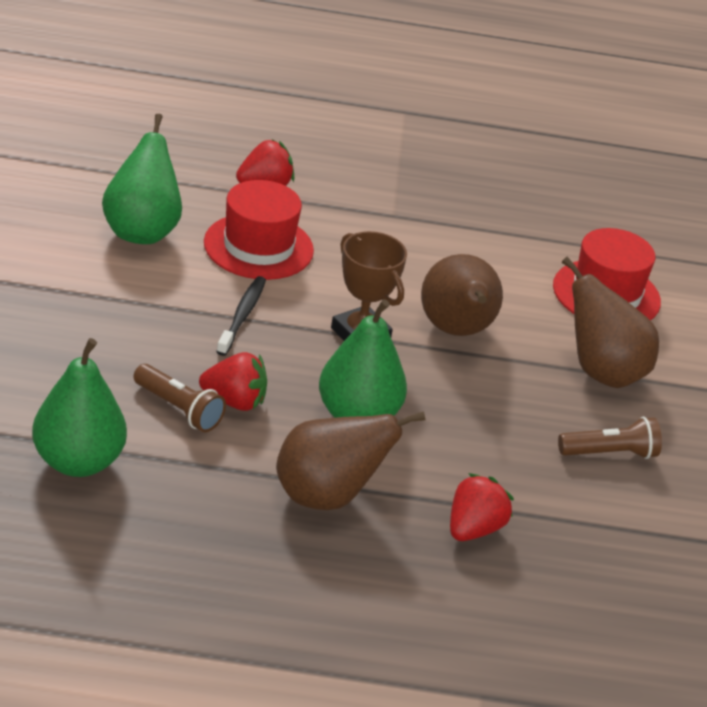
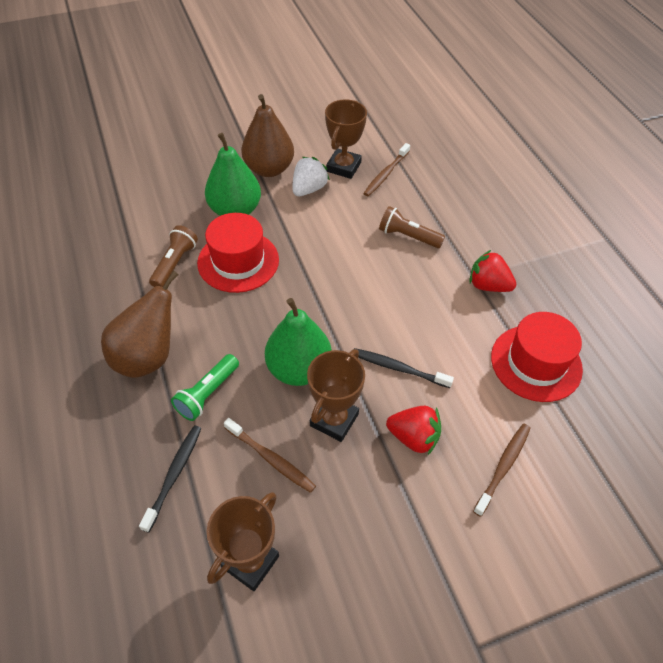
black toothbrush: [216,276,266,356] = 1 -> [139,425,202,533] [354,348,454,388] = 2
brown pear: [276,411,426,510] [421,254,503,336] [562,257,659,388] = 3 -> [101,271,179,378] [241,94,294,177] = 2
brown toothbrush: none = 0 -> [224,418,316,493] [363,143,410,196] [473,424,531,517] = 3
brown trophy: [331,231,407,341] = 1 -> [207,492,279,591] [307,349,365,442] [325,99,367,179] = 3
green flashlight: none = 0 -> [171,354,239,421] = 1
green pear: [32,338,127,477] [102,114,182,244] [319,299,407,418] = 3 -> [205,133,261,216] [265,298,332,386] = 2
red strawberry: [199,352,267,411] [236,139,294,186] [450,473,514,541] = 3 -> [386,406,441,455] [469,250,516,292] = 2
white strawberry: none = 0 -> [292,157,330,196] = 1

